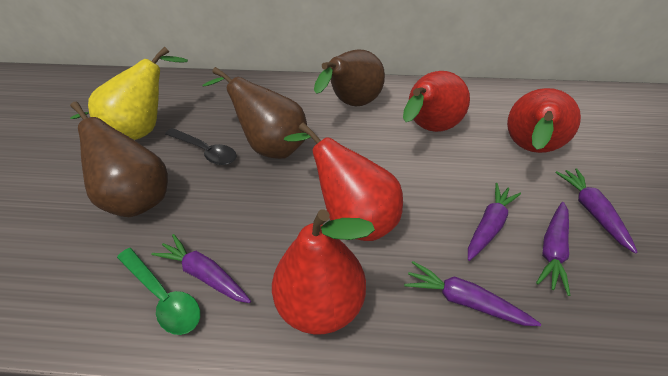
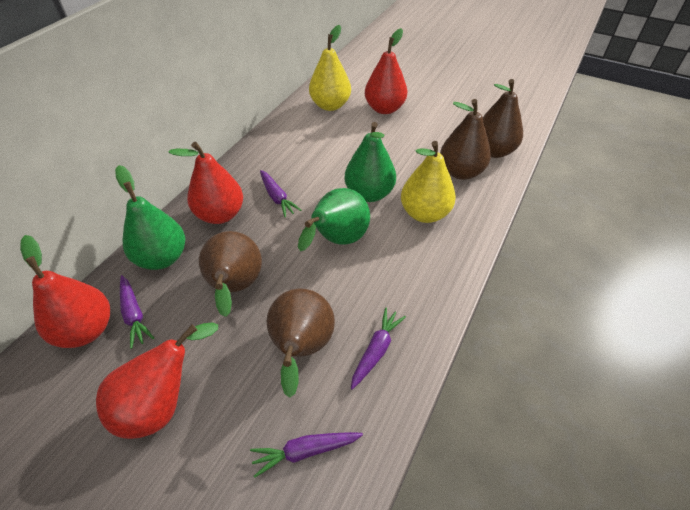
black spoon: [165,128,237,165] = 1 -> none = 0
brown pear: [70,102,168,217] [202,67,307,159] [314,50,385,106] = 3 -> [199,231,262,317] [266,288,335,398] [440,99,491,180] [483,79,523,158] = 4
green pear: none = 0 -> [115,165,185,270] [298,188,370,252] [345,122,396,202] = 3
green spoon: [117,248,200,335] = 1 -> none = 0
purple carrot: [151,234,251,303] [404,261,541,326] [468,183,521,261] [536,202,571,296] [555,169,638,254] = 5 -> [120,275,154,349] [250,432,363,478] [260,170,301,217] [351,307,406,390] = 4
yellow pear: [88,47,188,140] = 1 -> [309,25,351,111] [401,141,456,223] = 2

